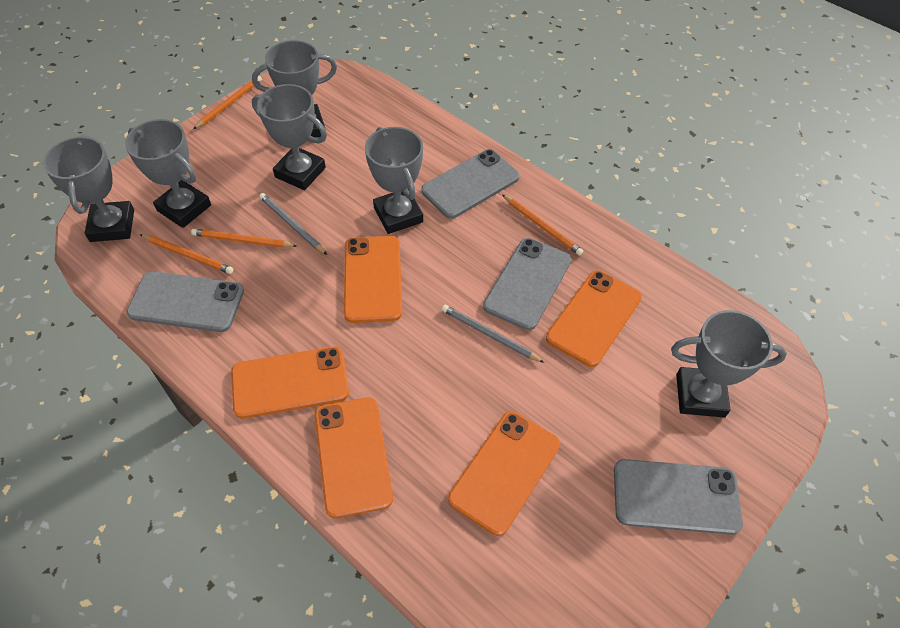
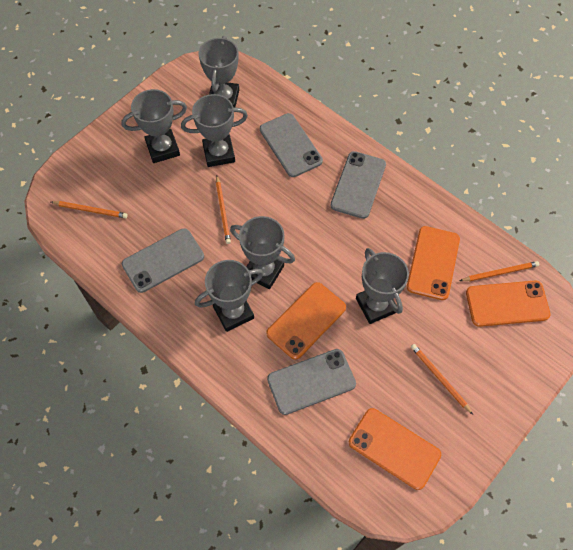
grey pencil: [259,193,327,255] [442,305,545,363] = 2 -> none = 0
orange phone: [231,346,349,419] [315,397,393,518] [344,236,402,323] [448,411,560,536] [546,270,642,367] = 5 -> [266,282,346,360] [349,408,441,490] [407,226,460,300] [466,281,551,327] = 4

